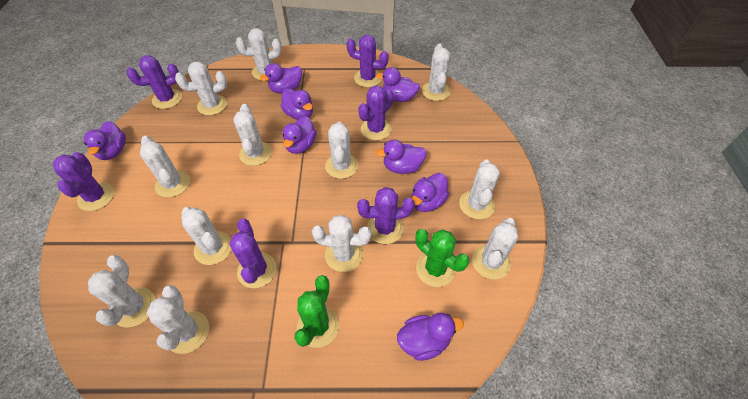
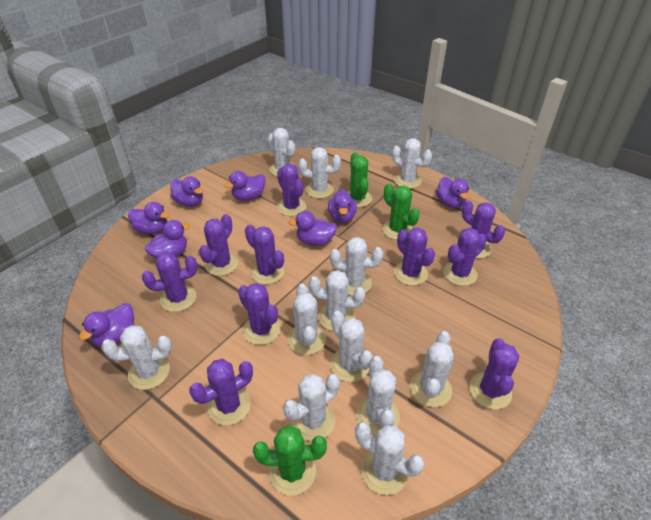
green cactus: [294,275,339,348] [415,229,470,287] = 2 -> [253,425,327,496] [348,152,372,207] [382,183,420,240] = 3
purple cactus: [53,152,114,211] [126,55,182,109] [229,219,277,288] [346,35,389,87] [357,187,415,244] [358,86,393,140] = 6 -> [142,252,197,312] [189,359,253,425] [199,214,238,276] [238,283,280,345] [245,225,284,285] [277,164,306,216] [394,228,435,286] [443,228,487,286] [462,201,505,258] [469,338,519,409] = 10

